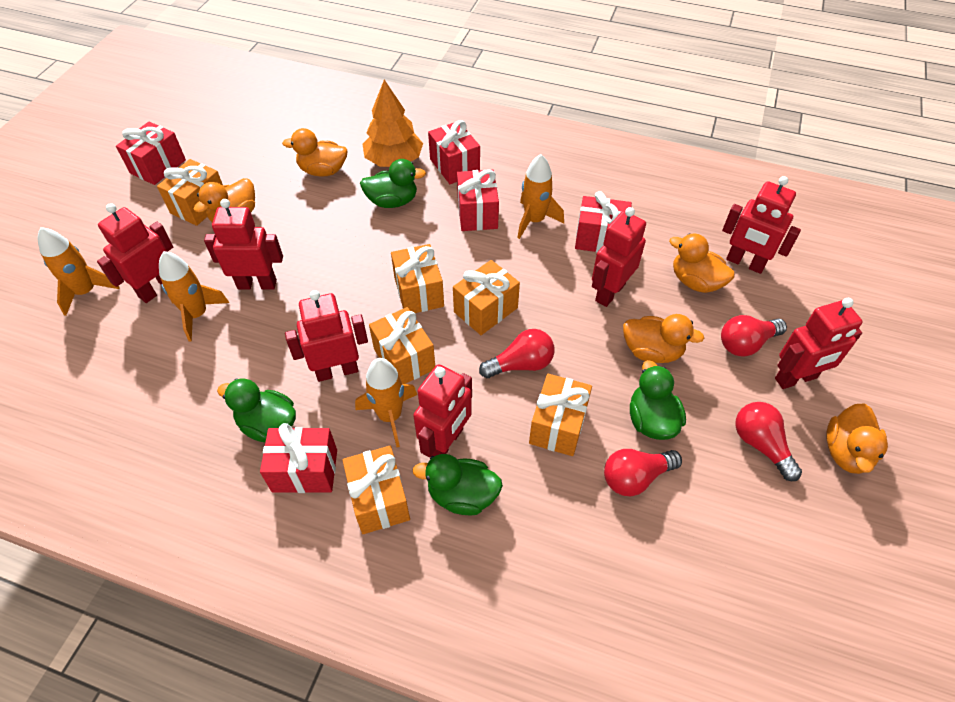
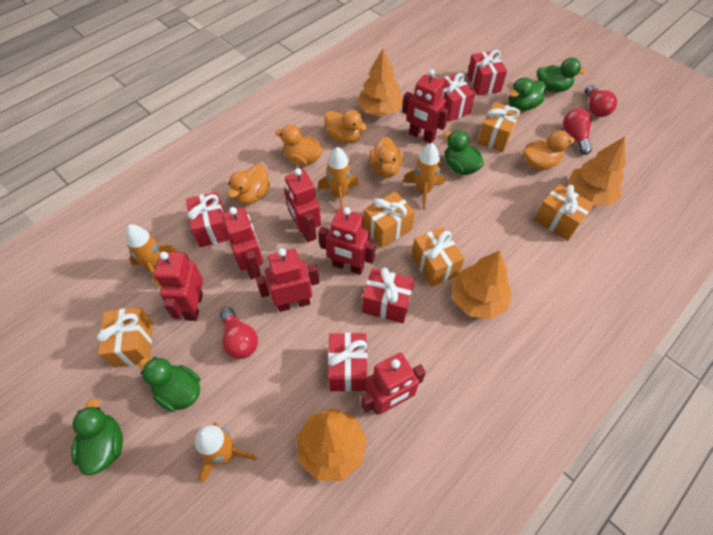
green duck: [217,378,296,442] [360,159,426,208] [412,454,503,516] [630,360,686,440] = 4 -> [71,398,123,475] [139,357,200,412] [443,130,484,175] [509,77,546,111] [537,57,587,92] = 5
orange gift: [157,159,223,226] [342,446,410,534] [369,307,435,384] [391,244,444,313] [453,260,520,335] [529,374,592,456] = 6 -> [97,307,153,368] [364,191,415,248] [412,227,465,287] [477,102,521,152] [534,184,594,241] = 5
orange tree: [363,79,423,167] = 1 -> [296,408,367,481] [357,49,403,116] [452,250,512,319] [568,137,625,206] = 4
red light bulb: [479,329,554,378] [604,449,682,496] [721,315,787,357] [735,402,802,481] = 4 -> [220,307,258,359] [563,108,592,155] [585,85,617,117] = 3

